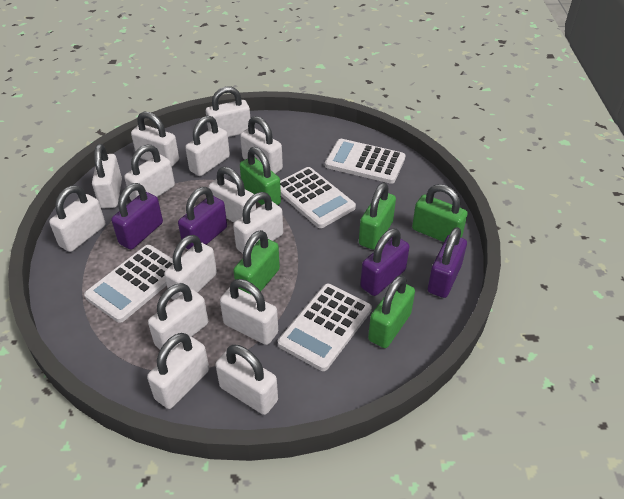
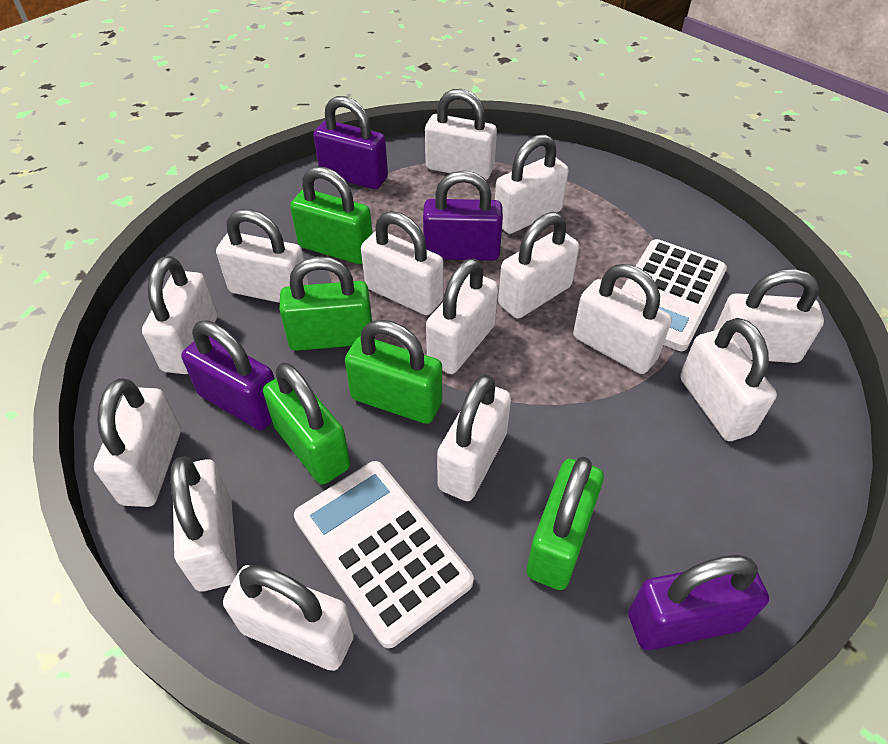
white calculator: [84,245,173,323] [278,284,372,371] [280,167,356,228] [325,139,406,184] = 4 -> [294,461,474,648] [621,239,727,351] = 2

